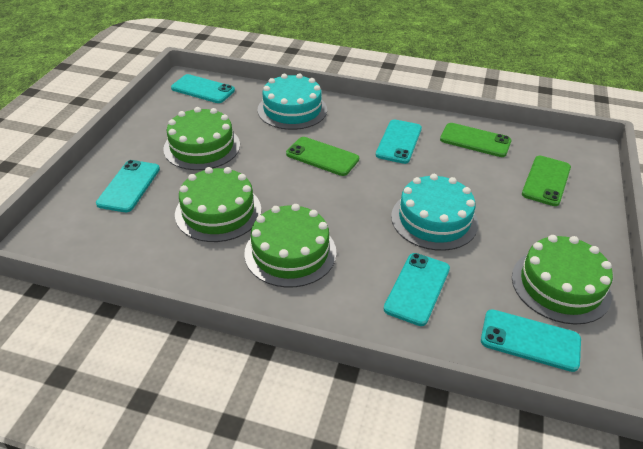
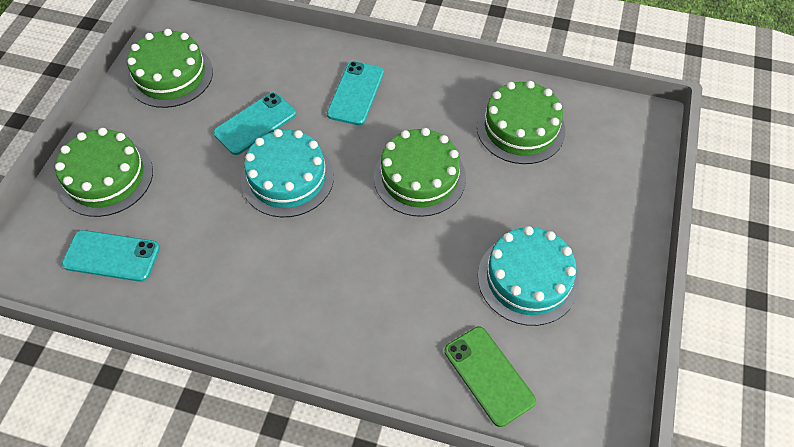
green phone: [286,137,359,176] [440,123,512,157] [522,156,571,206] = 3 -> [444,326,536,427] = 1
turquoise phone: [96,160,160,212] [171,74,235,103] [376,119,422,164] [384,253,450,326] [481,309,581,372] = 5 -> [62,230,160,282] [213,92,296,155] [327,61,384,125] = 3

